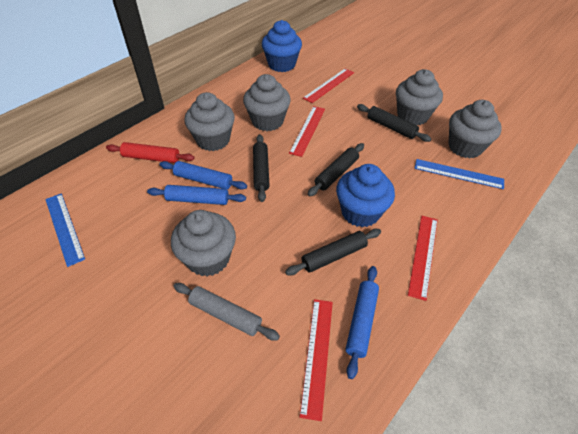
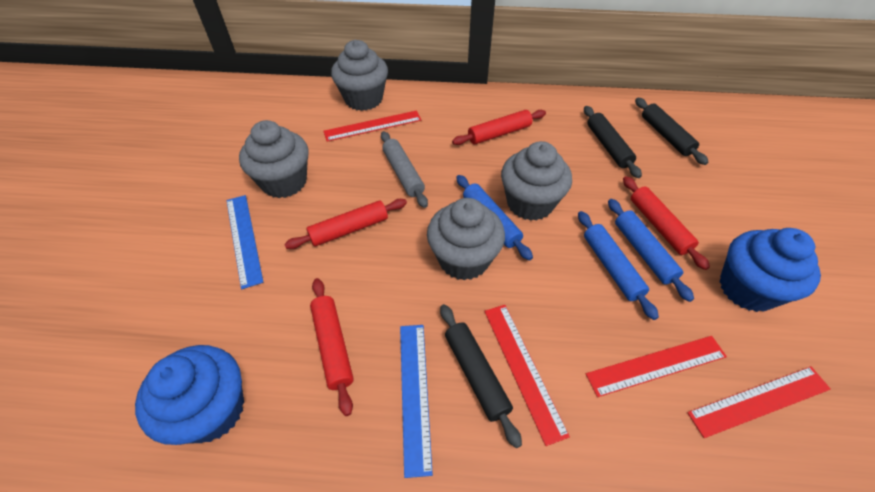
black rolling pin: [253,134,270,202] [285,229,381,276] [308,143,364,197] [357,104,431,142] = 4 -> [440,304,522,448] [584,106,642,178] [635,98,708,165] = 3
grey cupcake: [171,210,236,277] [185,92,235,151] [243,74,291,131] [396,69,443,126] [448,100,502,158] = 5 -> [239,120,309,198] [331,40,388,111] [427,198,505,281] [501,141,572,221] = 4
red rolling pin: [106,142,194,163] = 1 -> [284,199,407,249] [310,278,354,416] [452,110,546,145] [623,176,710,270] = 4

